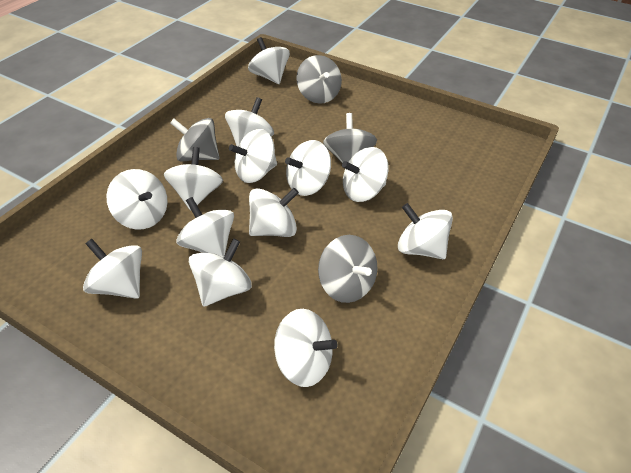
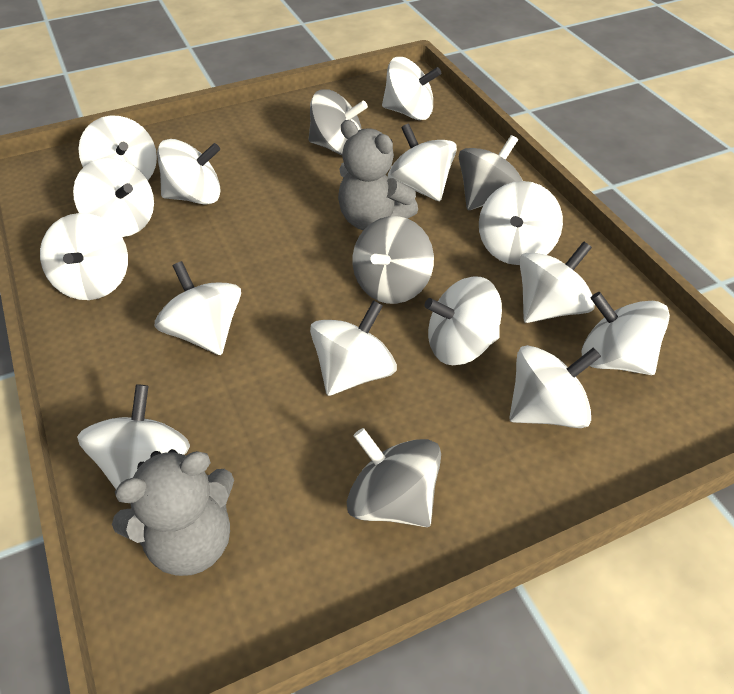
grey teddy bear: none = 0 -> [112,449,234,576] [338,120,418,230] = 2
white spinning top: [83,239,142,299] [106,169,168,229] [164,147,223,210] [176,197,234,256] [189,238,252,307] [225,97,274,146] [229,129,277,183] [248,37,290,84] [249,188,299,237] [274,309,338,387] [285,140,331,196] [342,147,389,202] [398,203,453,259] = 13 -> [40,213,128,300] [73,158,154,237] [77,384,190,489] [79,116,157,180] [155,261,241,355] [157,139,221,205] [310,300,397,396] [382,57,441,120] [388,123,457,201] [424,277,502,365] [479,181,563,265] [509,345,601,428] [519,241,595,323] [581,292,670,375] = 14

